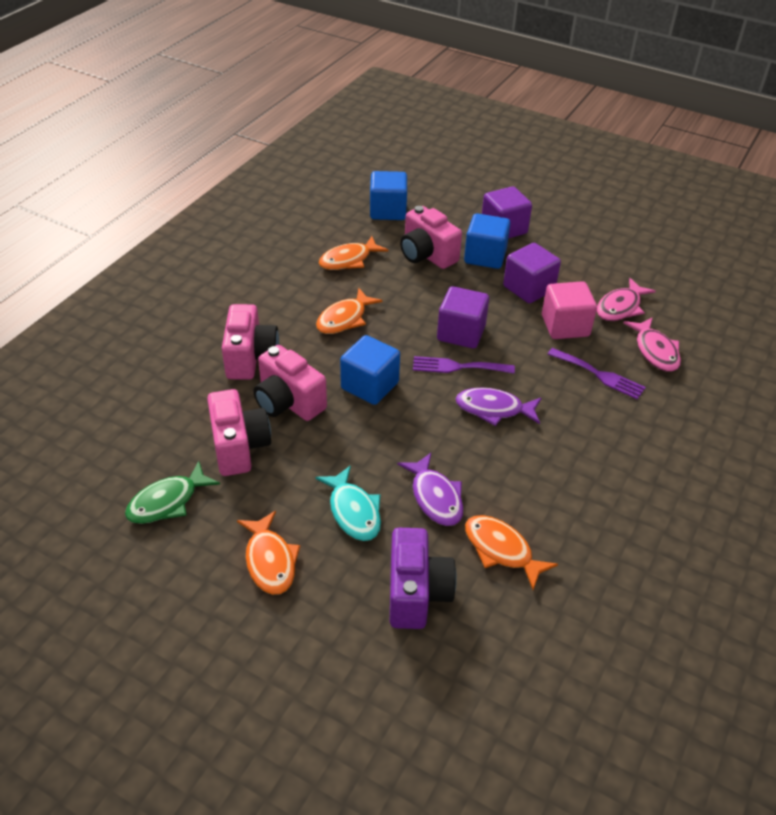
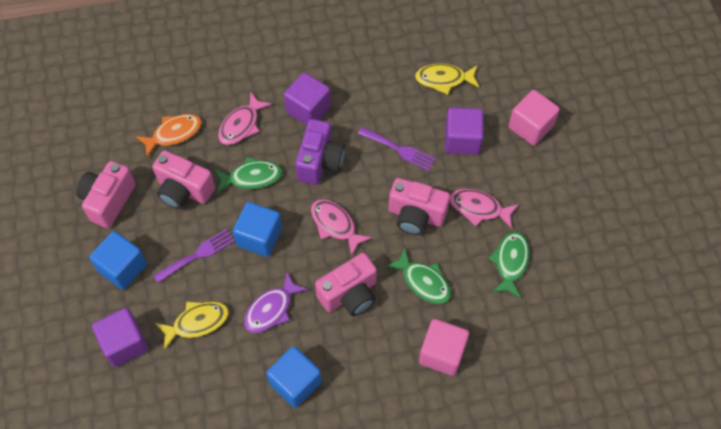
green fish: [125,461,220,524] = 1 -> [214,157,282,194] [385,247,451,304] [488,231,530,299] = 3
orange fish: [237,511,300,595] [316,288,383,334] [319,236,389,270] [465,515,558,590] = 4 -> [136,114,202,157] = 1
pink cube: [542,281,597,339] = 1 -> [419,319,469,376] [508,90,560,145] = 2
pink fish: [597,278,656,321] [623,317,681,372] = 2 -> [218,92,272,145] [311,199,372,256] [450,189,519,229] = 3
purple fish: [397,453,464,526] [455,388,541,426] = 2 -> [244,272,308,333] = 1
turquoise fish: [316,465,381,541] = 1 -> none = 0
yellow fish: none = 0 -> [155,302,229,350] [415,63,479,95] = 2

